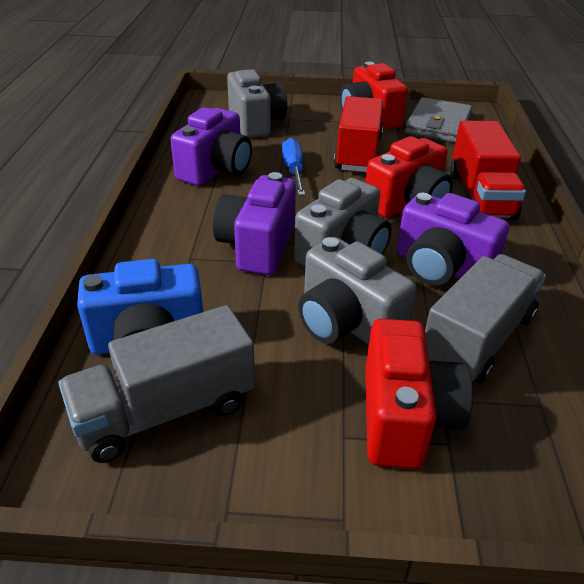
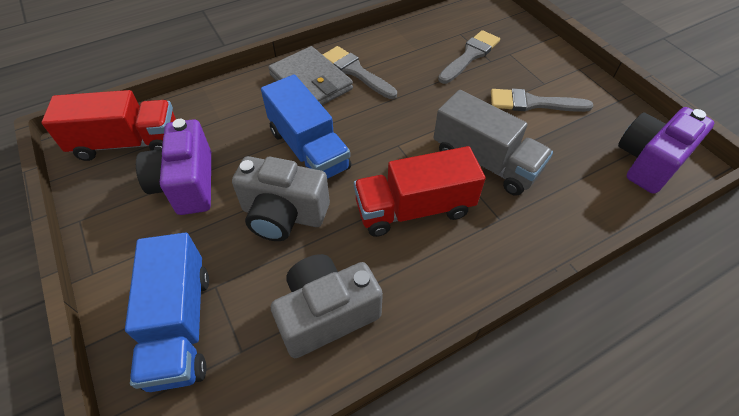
blue camera: [77,259,203,354] = 1 -> none = 0
blue screwdriver: [282,138,305,195] = 1 -> none = 0
blue truck: none = 0 -> [125,233,209,392] [261,74,351,179] = 2
grey brush: none = 0 -> [323,46,397,99] [438,30,500,84] [491,88,593,112] = 3
grey camera: [227,69,287,138] [294,178,391,266] [298,237,416,345] = 3 -> [232,156,330,241] [271,254,383,358] = 2
grey truck: [58,305,255,463] [425,254,546,384] = 2 -> [434,90,553,196] = 1
purple camera: [170,107,252,186] [213,172,296,275] [397,193,509,286] = 3 -> [136,119,211,215] [618,107,714,194] = 2
red camera: [340,62,408,130] [365,136,453,218] [365,319,473,469] = 3 -> none = 0

